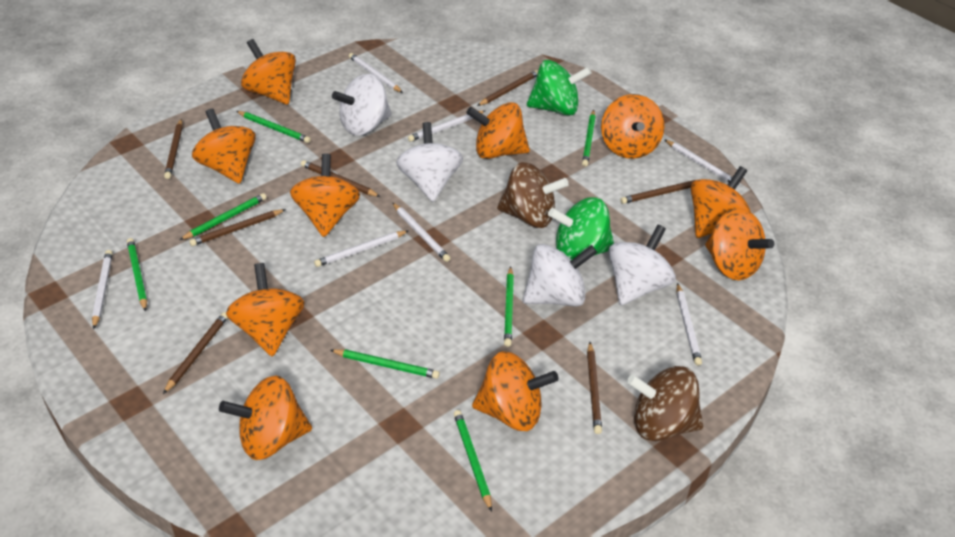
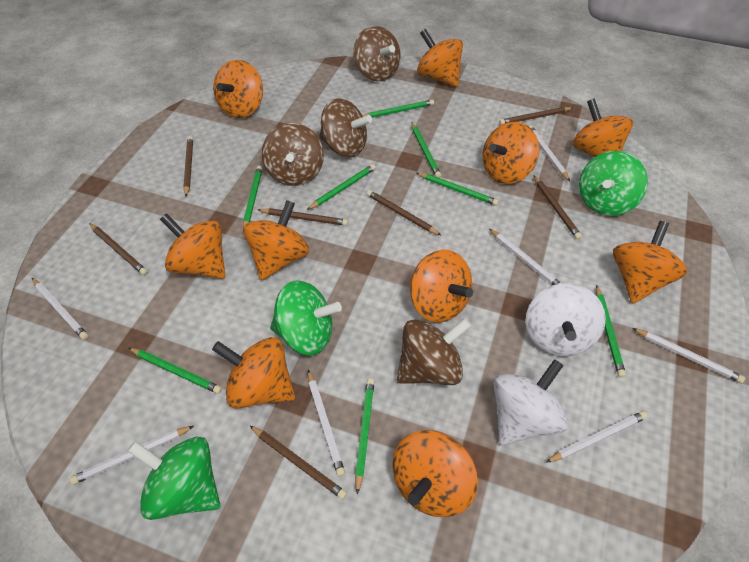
brown spinning top: [497,162,569,228] [627,366,703,441] = 2 -> [262,123,324,186] [319,98,372,158] [353,26,401,81] [397,318,472,385] = 4
green pencil: [127,238,147,312] [180,193,267,240] [236,111,311,143] [330,349,440,379] [454,410,492,512] [504,266,514,347] [582,110,596,166] = 7 -> [128,348,222,394] [243,166,263,226] [307,164,376,210] [355,378,375,494] [362,100,434,118] [411,122,441,178] [417,173,499,206] [596,285,626,377] = 8
green spinning top: [527,60,592,116] [548,197,614,260] = 2 -> [127,436,220,520] [270,281,342,355] [579,151,648,216] = 3
white spinning top: [332,74,392,136] [396,122,463,202] [523,244,597,306] [608,224,676,305] = 4 -> [493,359,568,445] [525,283,606,356] = 2

